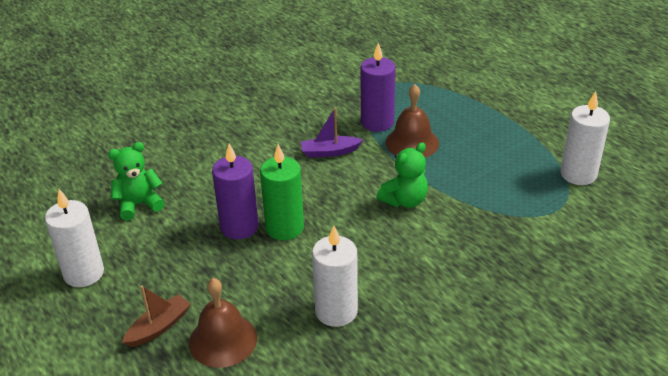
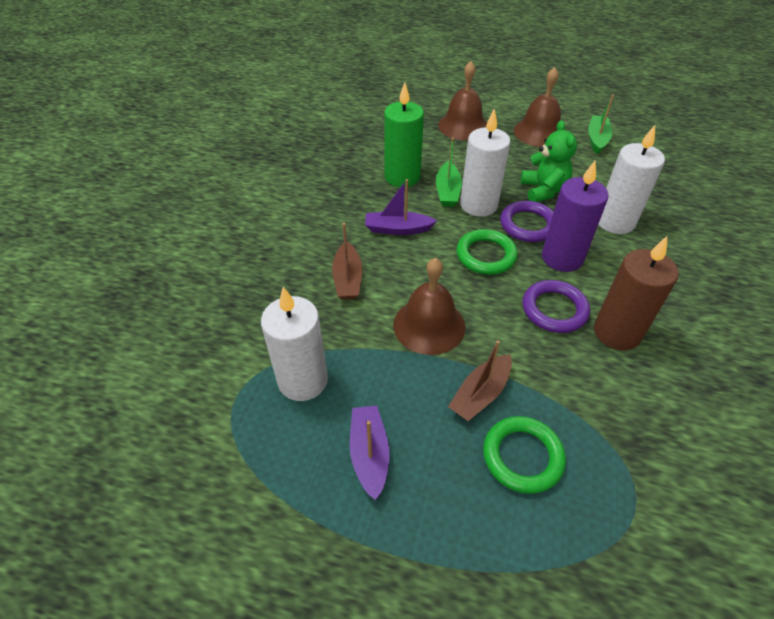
brown bell: [189,278,257,368] [385,84,439,158] = 2 -> [393,258,465,355] [438,61,487,140] [514,67,561,147] = 3
brown boat: [122,286,191,347] = 1 -> [332,223,362,300] [448,340,512,421] = 2
brown candle: none = 0 -> [594,236,679,351] = 1
green boat: none = 0 -> [436,137,462,207] [588,94,614,154] = 2
green ring: none = 0 -> [456,229,518,275] [483,416,566,494] = 2
green teddy bear: [108,142,165,221] [377,143,428,208] = 2 -> [520,120,577,202] = 1
purple boat: [301,107,363,158] = 1 -> [350,405,390,500] [365,179,437,235] = 2
purple candle: [212,143,258,239] [361,43,396,132] = 2 -> [542,161,608,272] = 1
purple ring: none = 0 -> [500,201,554,242] [522,280,590,333] = 2

